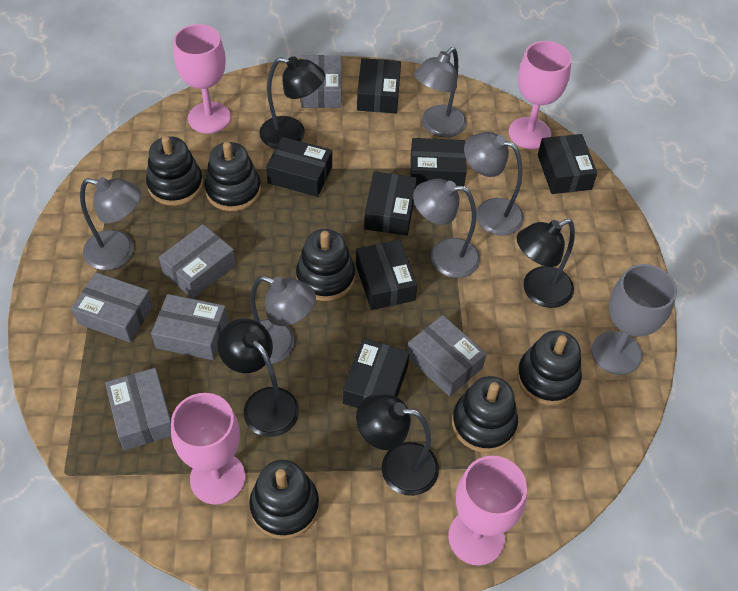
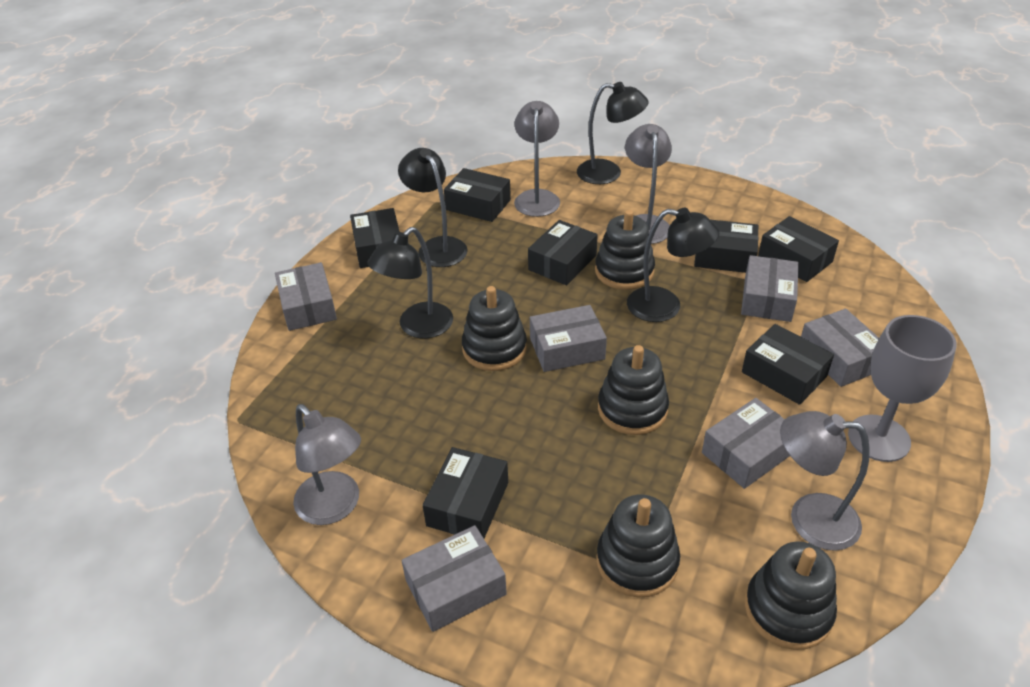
black stacking toy: [146,136,203,206] [204,142,261,211] [249,460,319,539] [296,229,355,301] [452,376,518,453] [517,330,582,405] = 6 -> [462,286,527,371] [595,210,655,290] [596,495,680,598] [598,345,669,435] [745,541,837,650] = 5
grey lamp: [80,177,141,270] [250,276,316,364] [413,179,480,278] [414,47,467,137] [464,132,524,236] = 5 -> [293,404,361,525] [514,101,560,217] [625,124,672,244] [780,411,870,551] = 4
pink goblet: [171,393,245,505] [173,24,231,134] [448,456,527,565] [509,41,572,149] = 4 -> none = 0

